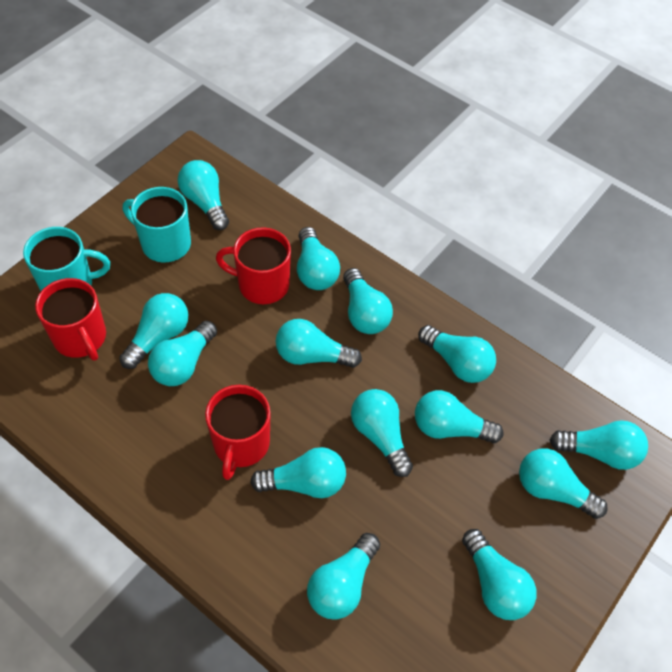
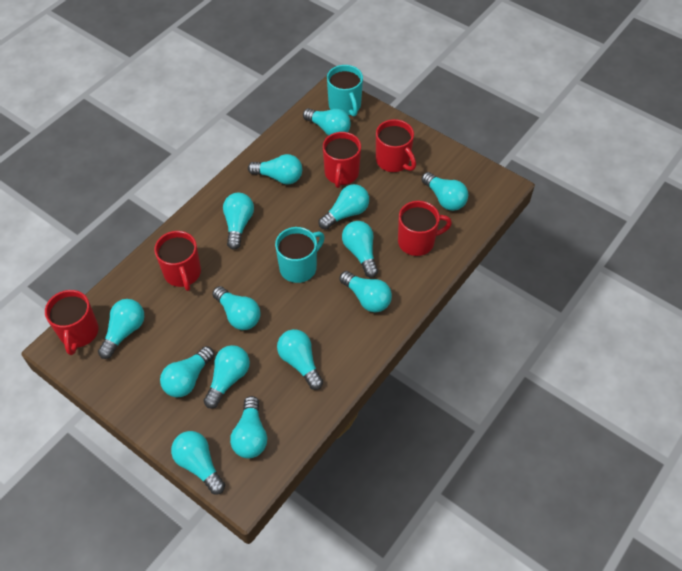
red mug: [35,278,106,361] [205,385,270,480] [216,227,291,304] = 3 -> [45,290,98,355] [154,231,201,291] [323,132,361,188] [376,119,416,172] [398,201,452,256] = 5

